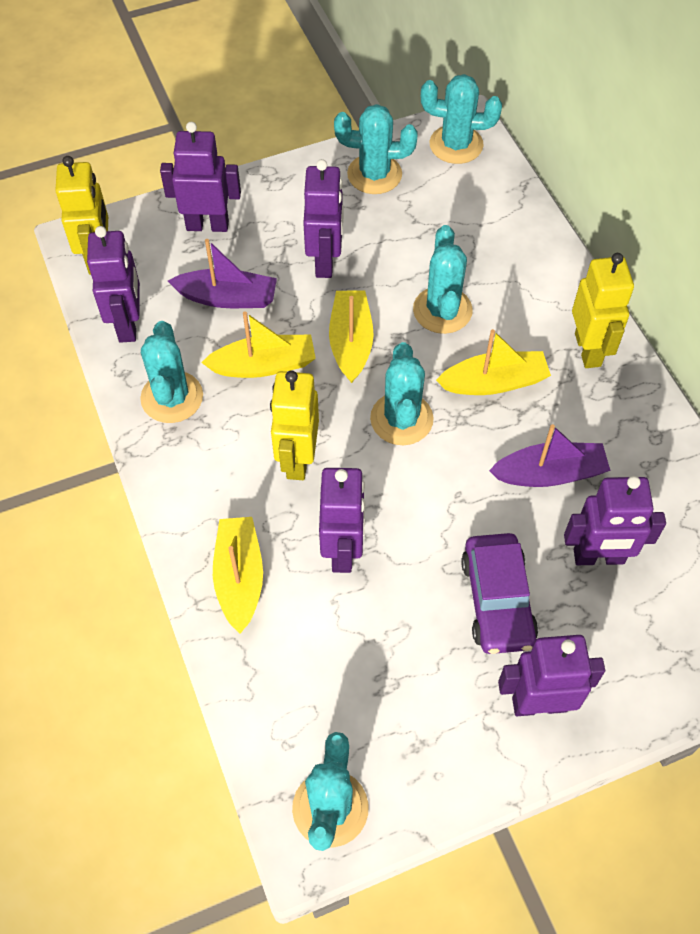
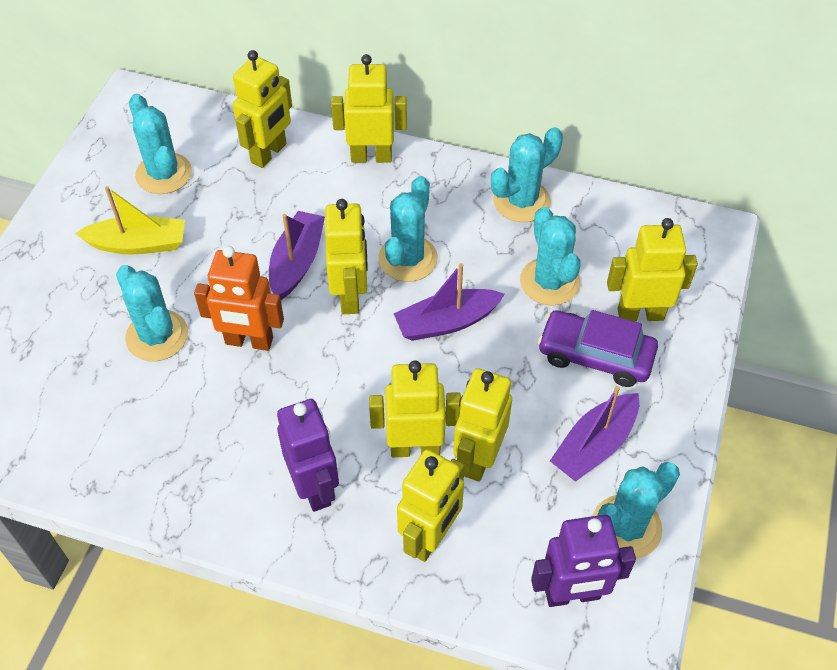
orange robot: none = 0 -> [194,246,284,351] = 1
purple boat: [168,239,277,308] [489,424,611,487] = 2 -> [269,211,325,300] [393,263,505,341] [550,386,639,482] = 3
purple robot: [87,226,140,343] [160,122,241,232] [303,159,344,278] [319,468,365,573] [498,635,605,716] [564,476,666,565] = 6 -> [277,399,339,512] [531,515,636,607] = 2
yellow boat: [201,311,316,378] [213,517,263,634] [329,290,374,383] [436,329,551,395] = 4 -> [75,186,185,254] = 1
yellow robot: [55,156,108,275] [270,370,319,480] [572,253,634,368] = 3 -> [233,50,292,168] [325,199,368,314] [331,54,407,163] [369,360,461,457] [397,449,465,562] [453,368,512,482] [607,218,698,322] = 7

